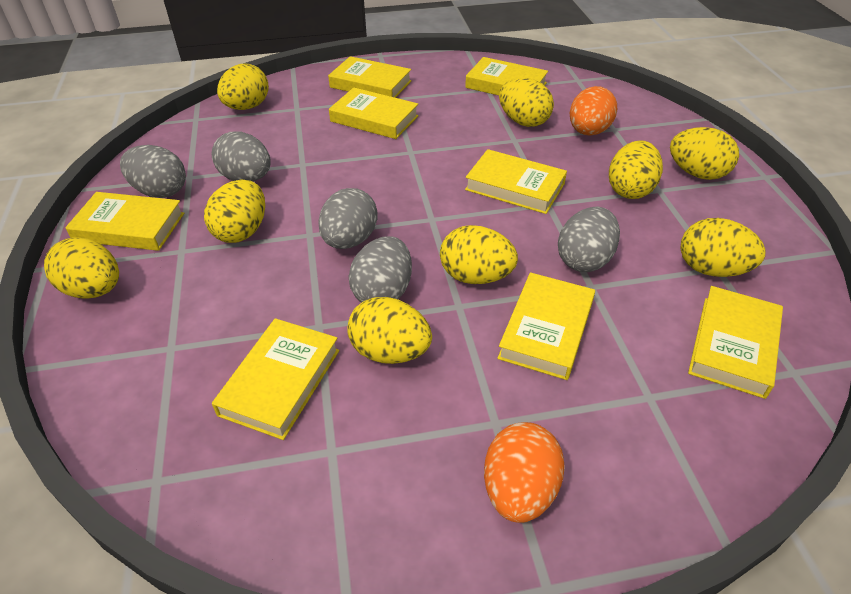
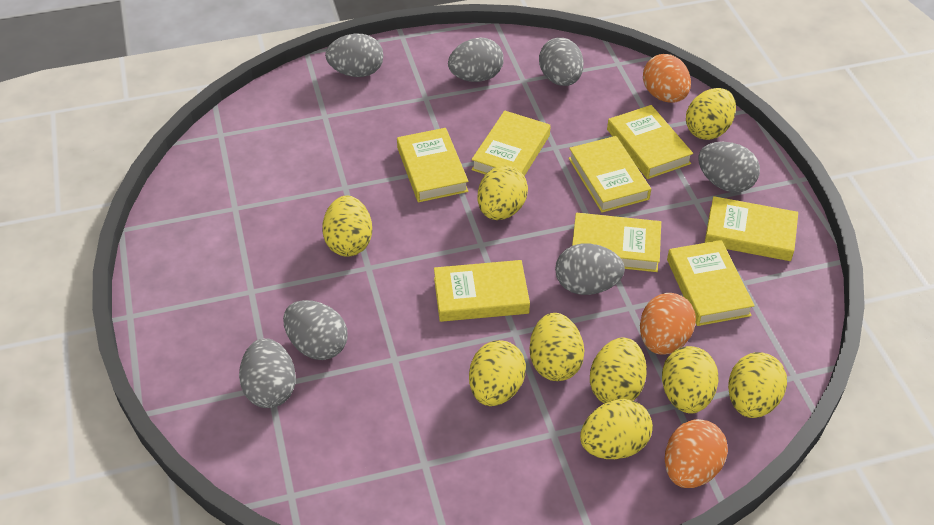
grey egg: [120,145,186,198] [211,131,271,181] [318,188,378,249] [349,236,412,303] [558,207,620,272] = 5 -> [239,338,296,408] [283,300,348,360] [325,34,383,77] [448,37,504,82] [539,38,584,86] [555,243,625,295] [698,142,760,192] = 7
orange egg: [484,422,565,523] [570,86,617,136] = 2 -> [640,293,696,355] [643,54,691,103] [665,419,728,488] = 3

